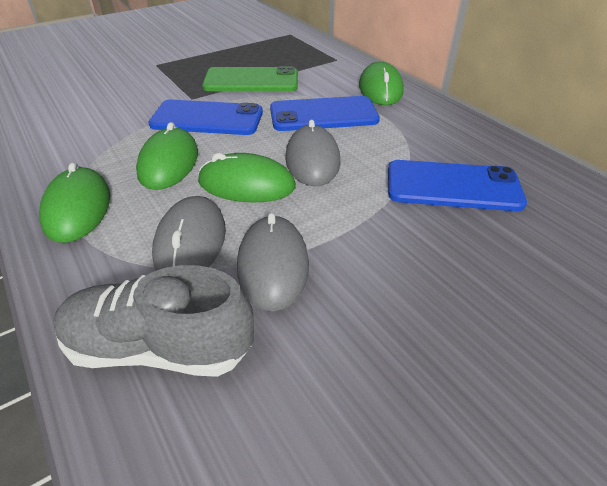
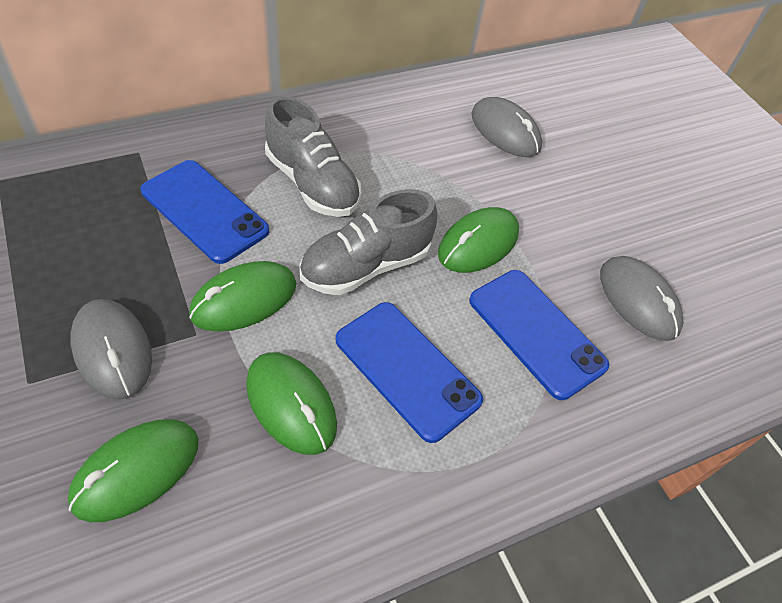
green phone: [202,66,298,92] = 1 -> none = 0
grey shoe: [53,265,254,377] = 1 -> [265,96,361,217] [299,189,437,295] = 2

